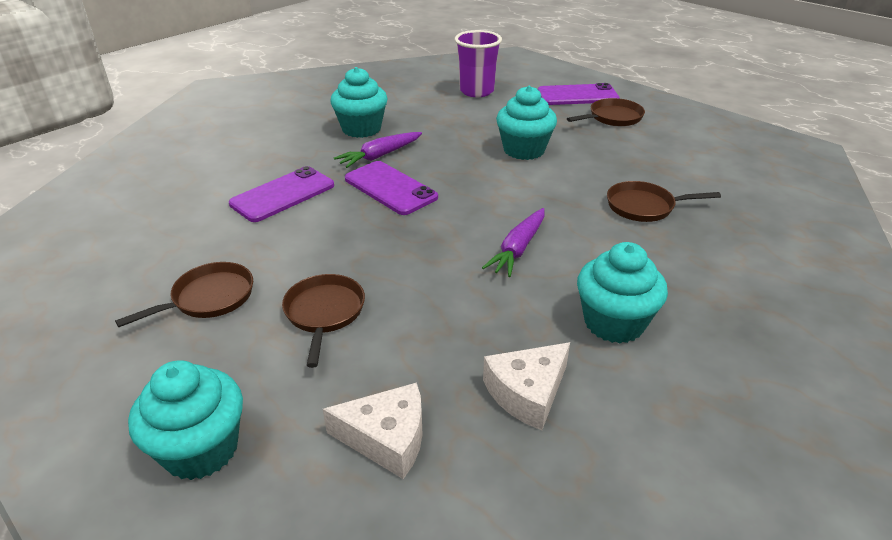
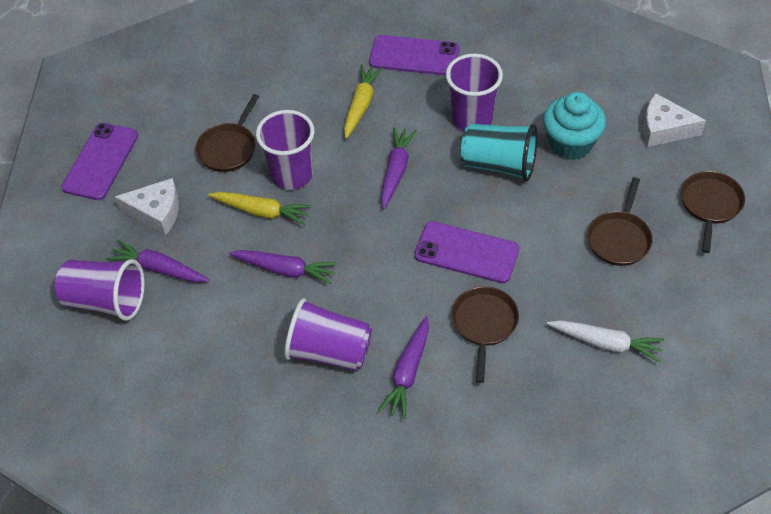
purple carrot: [334,132,422,168] [482,208,545,277] = 2 -> [106,240,209,283] [229,250,337,284] [379,316,429,419] [381,127,417,209] = 4
purple cup: [455,30,502,97] = 1 -> [55,259,145,321] [256,110,315,190] [284,298,372,371] [446,54,503,131] = 4
turquoise cup: none = 0 -> [461,124,538,181] = 1
turquoise cupcake: [128,361,243,480] [330,67,388,138] [496,86,557,160] [577,242,668,343] = 4 -> [543,92,606,160] = 1
white carrot: none = 0 -> [547,320,664,363] = 1
yellow carrot: none = 0 -> [208,192,312,225] [344,64,383,139] = 2

